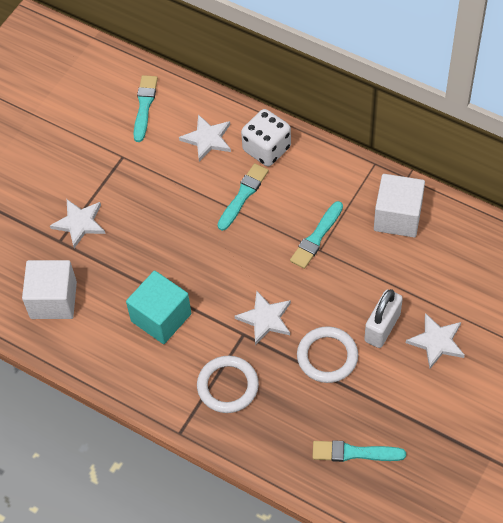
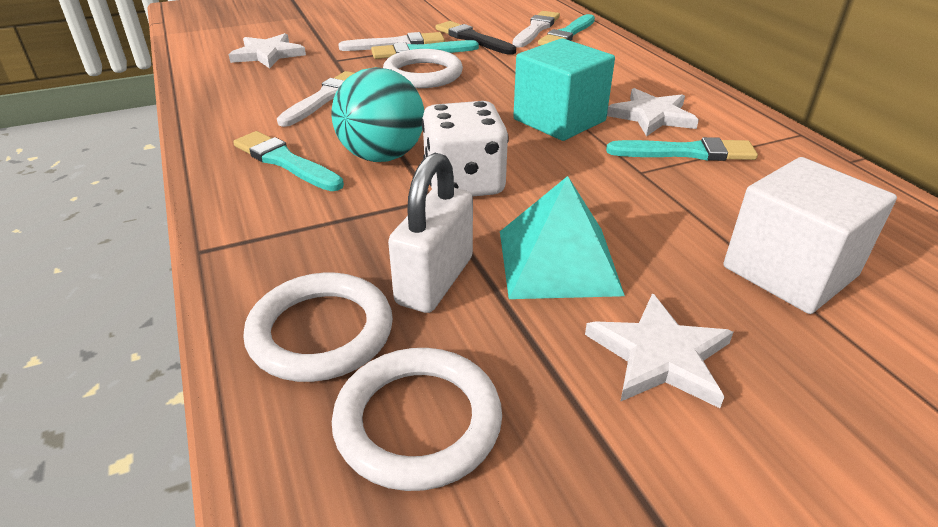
black brush: none = 0 -> [436,21,516,55] = 1
turquoise ball: none = 0 -> [332,67,424,162] = 1
turquoise pyramid: none = 0 -> [500,176,625,299] = 1
white brush: none = 0 -> [277,71,354,127] [338,32,445,51] [512,11,560,47] = 3
white cube: [22,260,77,319] [374,174,425,237] = 2 -> [723,157,897,314] = 1
white ring: [197,356,259,413] [297,326,358,383] = 2 -> [243,273,393,382] [332,348,502,491] [383,49,463,88] = 3
white star: [50,199,105,248] [179,114,231,162] [235,291,291,345] [406,313,465,368] = 4 -> [228,33,306,69] [585,293,733,408] [607,88,699,136] = 3

